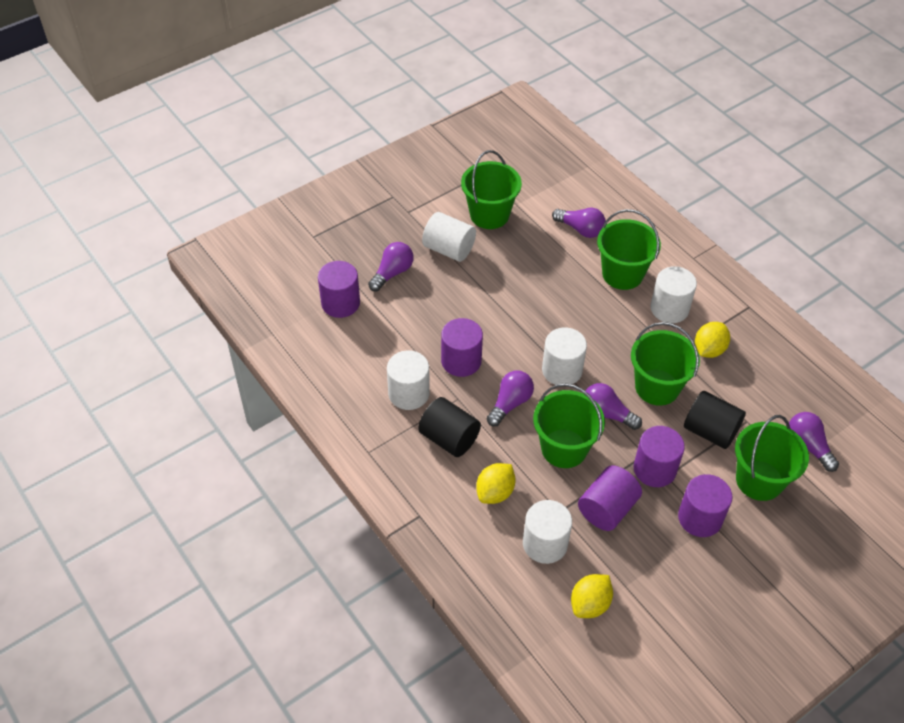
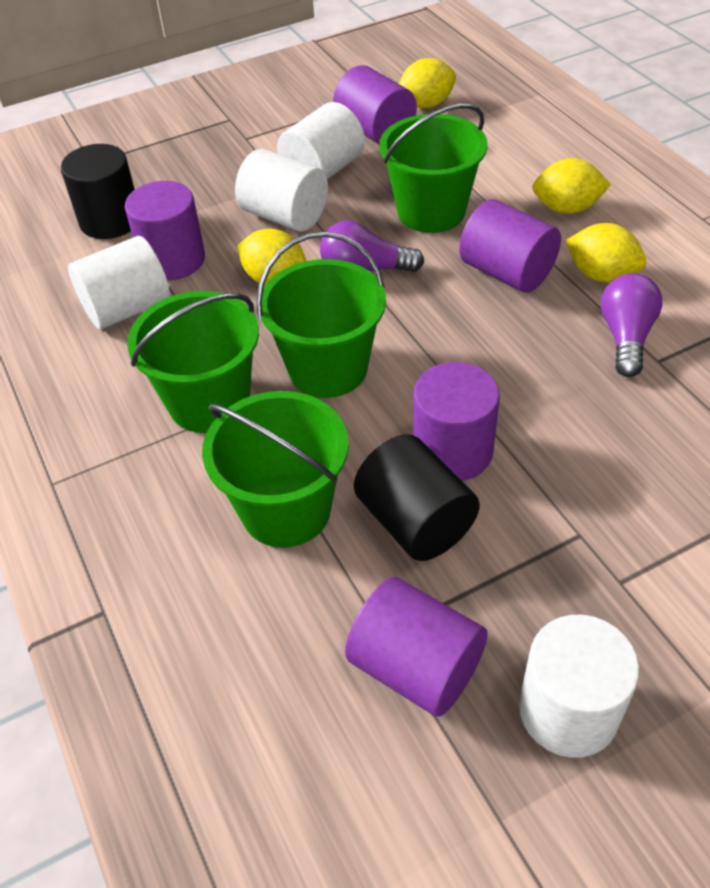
green bucket: [461,150,522,229] [533,383,605,468] [597,209,661,290] [631,322,700,406] [735,415,809,501] = 5 -> [127,291,259,433] [202,391,349,548] [256,231,386,398] [379,104,488,233] = 4
purple light bulb: [368,242,414,291] [487,371,534,426] [552,208,606,238] [585,383,642,430] [789,412,839,472] = 5 -> [320,221,424,272] [600,273,662,377] = 2
white cylinder: [387,350,430,410] [422,212,476,262] [523,500,572,564] [542,327,587,385] [650,266,697,323] = 5 -> [68,236,170,329] [235,149,328,232] [277,102,365,180] [519,615,639,758] = 4
yellow lemon: [476,463,515,504] [571,574,613,618] [695,322,730,358] = 3 -> [237,228,306,285] [399,58,456,108] [532,158,611,214] [566,223,646,283] = 4

